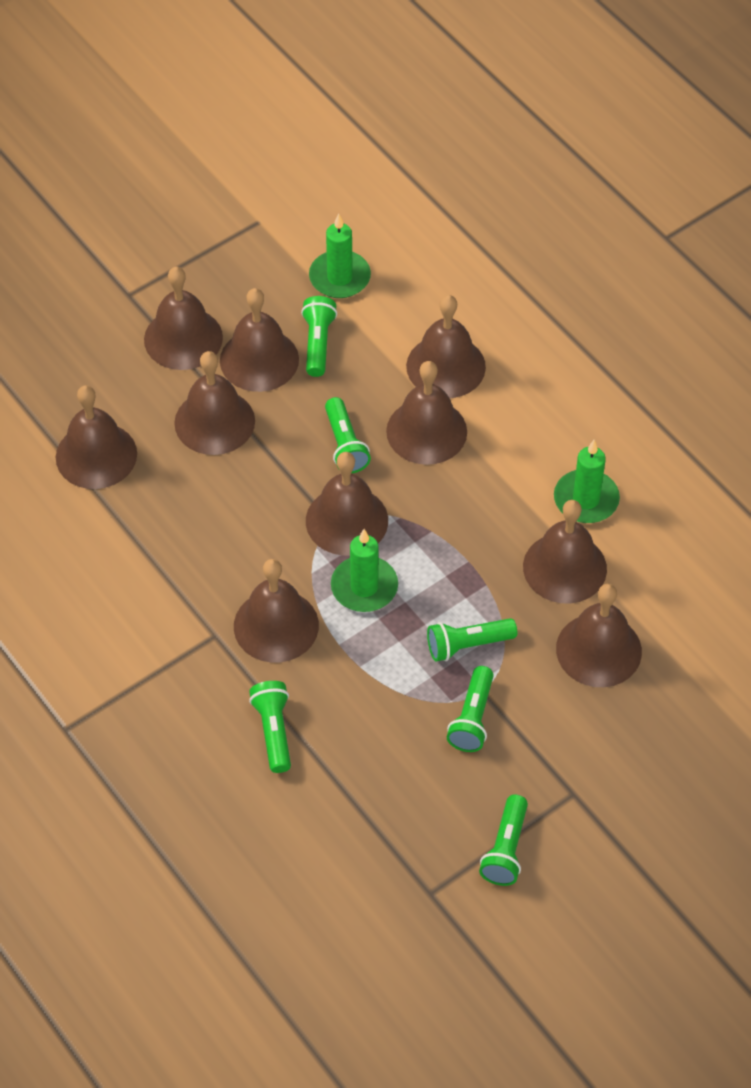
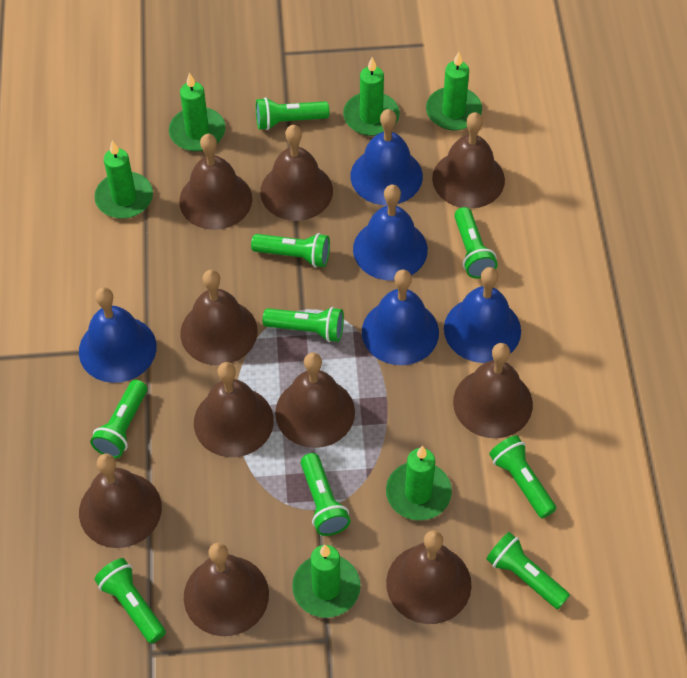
blue bell: none = 0 -> [79,287,156,383] [351,109,423,205] [353,184,428,281] [362,269,439,365] [444,267,521,363] = 5
green candle: [309,214,371,298] [331,529,398,612] [554,440,620,523] = 3 -> [94,141,153,219] [169,73,226,152] [292,545,361,618] [343,57,400,136] [386,446,452,520] [426,52,482,130] = 6
green flashlight: [249,681,291,773] [301,296,337,377] [325,397,371,473] [427,618,517,661] [447,666,494,752] [479,794,528,886] = 6 -> [90,380,147,458] [94,558,166,644] [251,233,330,268] [256,97,329,130] [263,307,344,342] [301,453,351,536] [454,207,498,278] [486,532,570,609] [489,435,556,518] = 9

